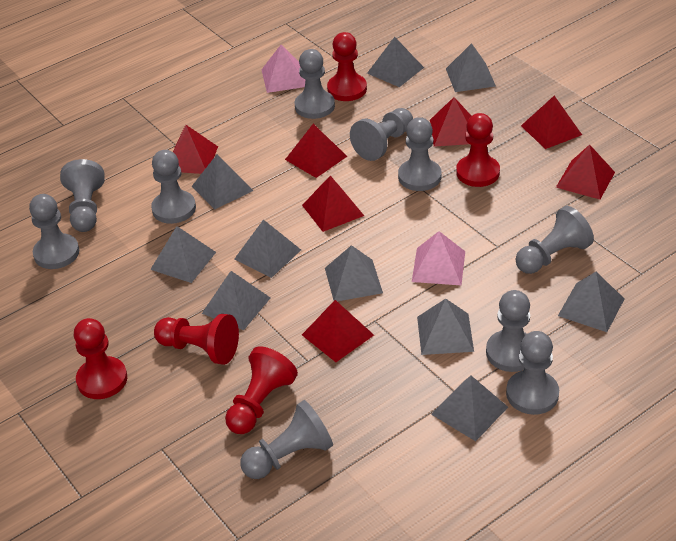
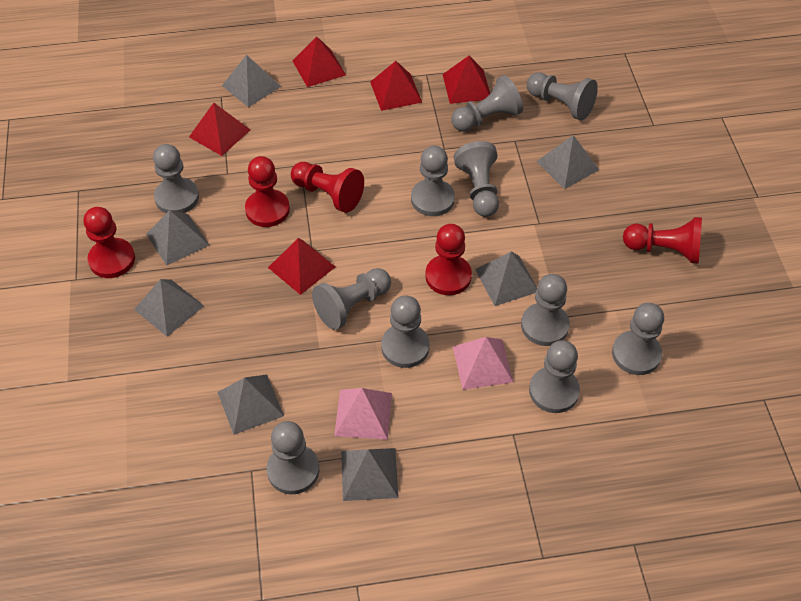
grey pawn: [29,194,79,269] [60,159,105,232] [151,150,196,224] [240,400,333,479] [295,49,335,119] [350,108,413,161] [398,117,441,191] [486,290,530,372] [506,331,559,415] [515,206,594,274] = 10 -> [153,144,199,213] [267,421,319,494] [312,268,391,330] [381,296,430,368] [411,146,455,216] [451,75,523,132] [454,141,499,217] [521,274,570,346] [527,72,598,120] [529,340,580,413] [612,303,664,375] = 11
grey pyramid: [150,226,216,283] [192,154,253,209] [202,271,270,330] [235,220,301,278] [325,245,383,301] [367,37,424,87] [417,299,474,355] [431,375,508,441] [446,43,496,92] [558,272,625,332] = 10 -> [134,279,204,337] [146,210,209,266] [217,374,284,435] [222,55,281,107] [341,448,399,501] [475,252,538,306] [536,135,599,189] = 7
red pyramid: [173,125,218,174] [285,124,347,178] [302,176,364,232] [302,300,374,362] [430,97,471,147] [521,96,582,149] [556,144,615,200] = 7 -> [189,103,250,156] [268,238,335,295] [292,36,346,87] [370,61,422,111] [443,56,490,104] = 5

